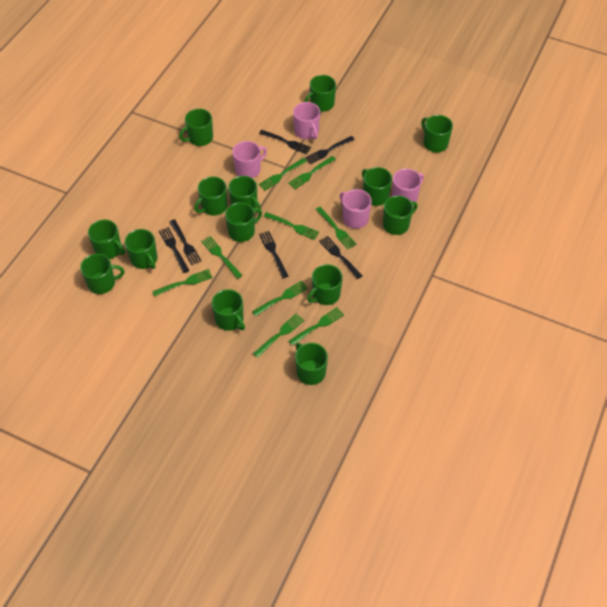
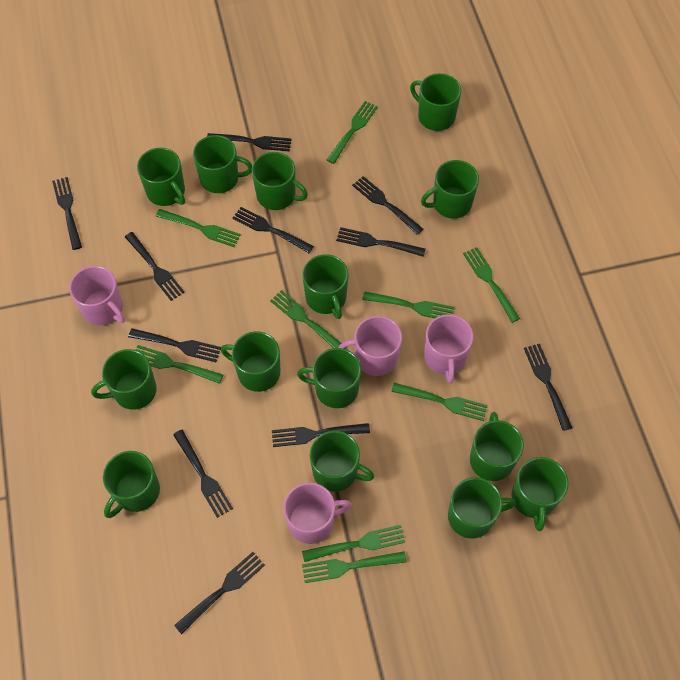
black fork: [159,227,190,273] [170,219,201,265] [259,130,311,154] [259,231,288,278] [305,136,355,164] [319,236,362,279] = 6 -> [52,177,82,250] [125,232,185,301] [128,328,221,362] [173,430,233,518] [174,552,265,634] [207,133,292,151] [232,207,314,253] [272,423,370,447] [336,227,425,257] [352,176,423,235] [524,344,572,431] = 11

